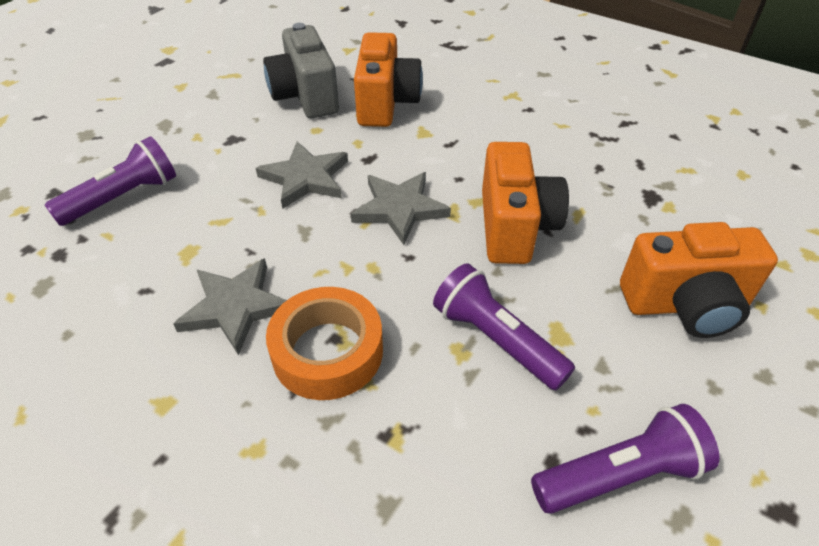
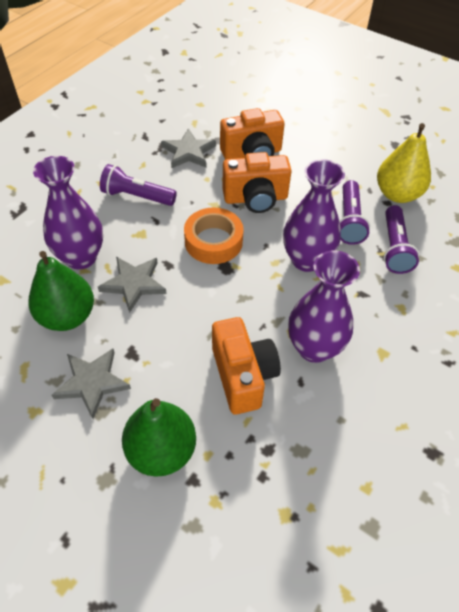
green pear: none = 0 -> [29,251,94,331] [122,398,196,477] = 2
grey camera: [263,23,339,118] = 1 -> none = 0
purple vase: none = 0 -> [33,156,103,269] [283,159,345,272] [288,250,360,363] = 3
yellow pear: none = 0 -> [377,123,431,203] = 1

